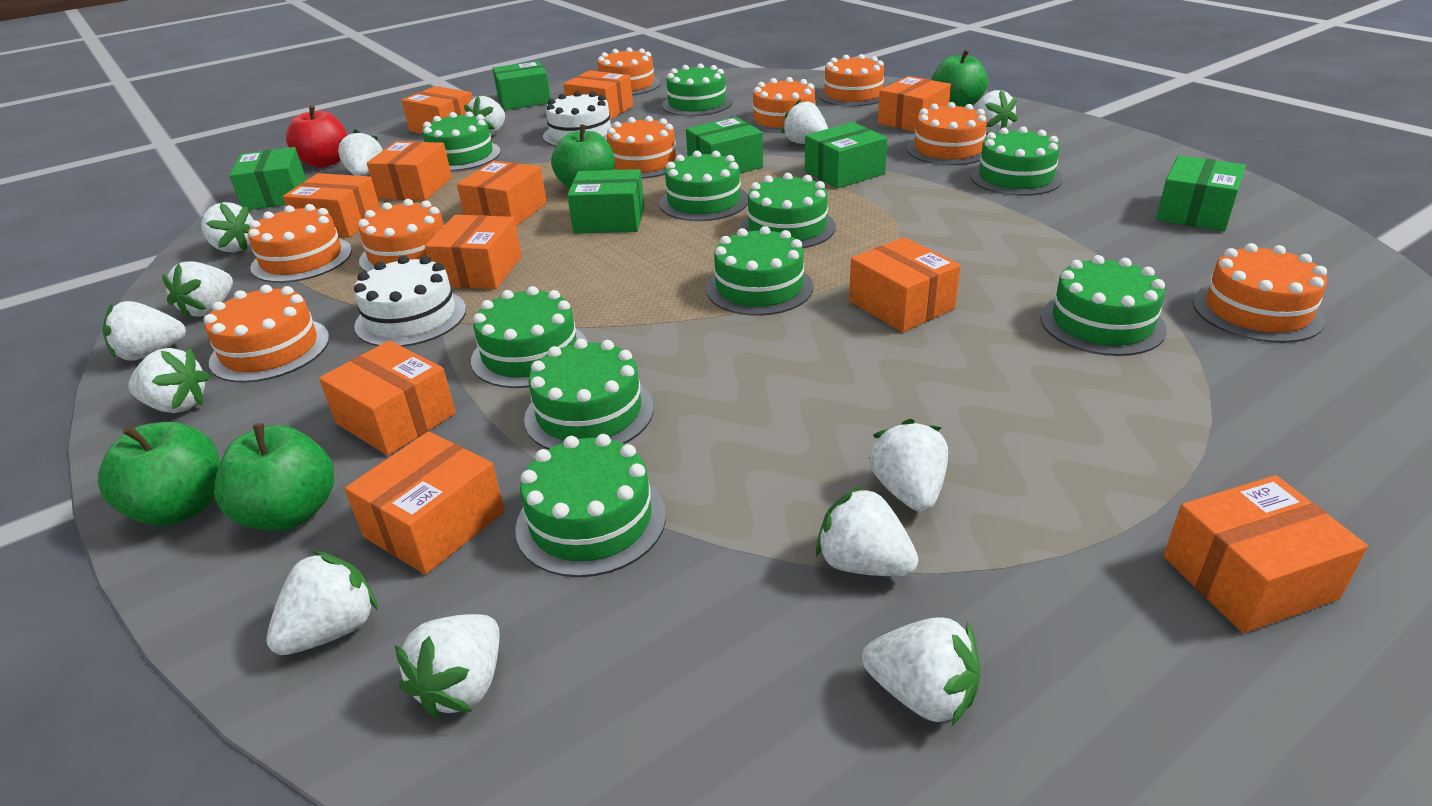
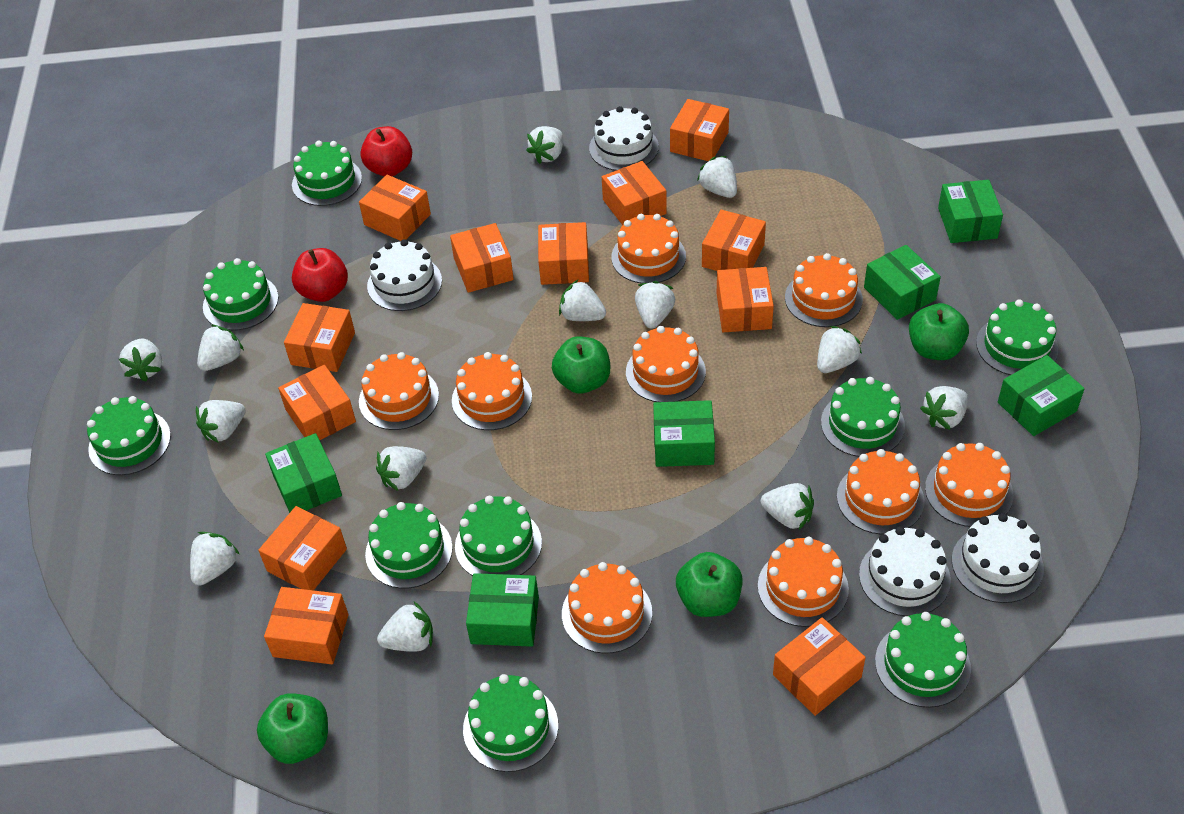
green cake: [422,111,501,171] [471,286,588,388] [515,434,666,577] [524,339,654,449] [659,151,748,221] [662,63,733,116] [706,226,813,316] [740,173,836,248] [970,127,1063,196] [1040,255,1167,356] = 10 -> [87,396,171,475] [203,258,278,331] [292,141,362,206] [365,502,453,589] [455,496,542,576] [463,674,558,772] [821,377,905,457] [875,612,971,708] [976,299,1058,375] = 9
orange box: [283,173,380,238] [319,340,456,455] [345,431,505,575] [367,141,452,201] [402,86,473,134] [425,215,522,289] [457,161,547,226] [563,70,633,120] [849,237,961,332] [878,76,951,132] [1164,475,1368,633] = 11 -> [258,506,347,590] [264,587,349,664] [278,365,356,440] [284,303,355,372] [359,175,431,241] [450,223,514,293] [538,222,589,285] [602,161,667,225] [670,99,729,161] [702,210,766,271] [717,267,774,332] [773,617,866,716] = 12
red apple: [286,105,347,168] = 1 -> [292,248,348,302] [360,126,412,176] = 2
white cake: [354,256,466,347] [543,91,613,146] = 2 -> [367,239,442,311] [589,106,659,171] [859,527,951,616] [952,513,1044,603] = 4

